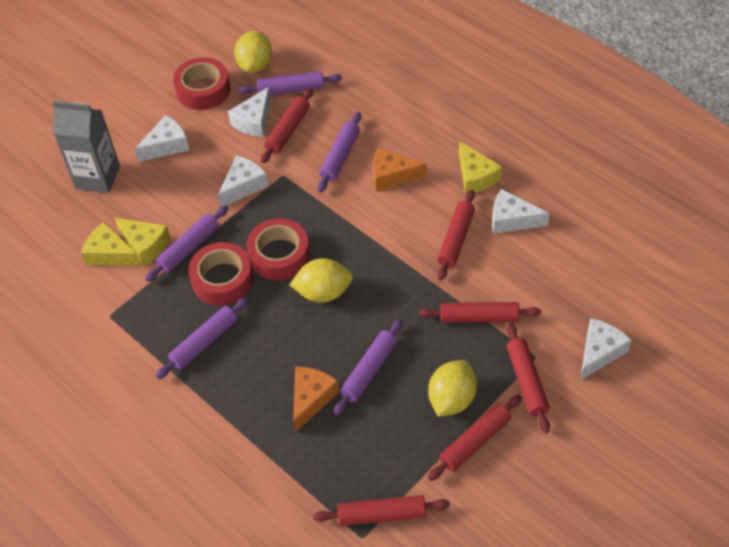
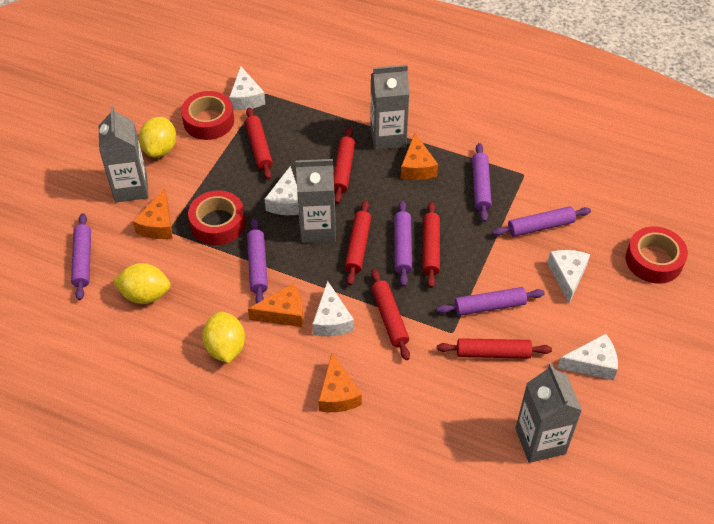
grey carton: [52,101,120,193] = 1 -> [99,106,148,202] [296,159,336,243] [370,65,409,150] [515,364,582,463] = 4
orange cheese: [293,367,339,432] [373,148,427,191] = 2 -> [133,189,173,239] [248,283,303,327] [318,353,362,412] [401,133,438,180] = 4
purple rolling pin: [145,206,228,282] [156,297,249,379] [239,71,342,95] [318,112,361,192] [334,319,403,415] = 5 -> [71,213,91,300] [247,218,268,303] [394,200,412,287] [436,287,545,316] [472,143,492,222] [492,206,591,237] = 6
yellow cheese: [81,222,141,266] [115,218,171,266] [459,141,502,194] = 3 -> none = 0

